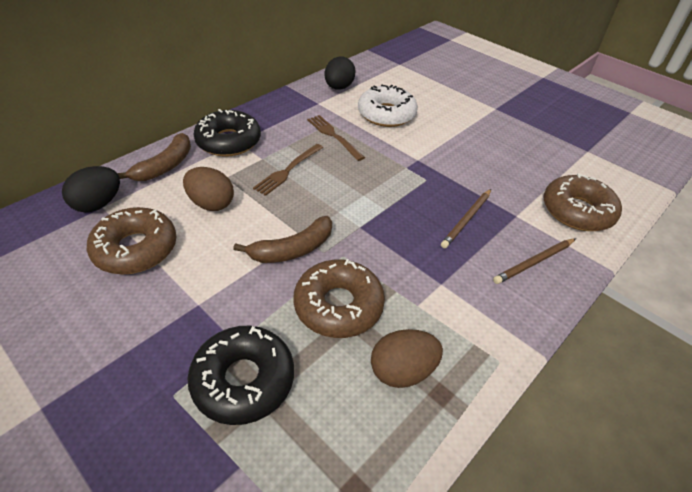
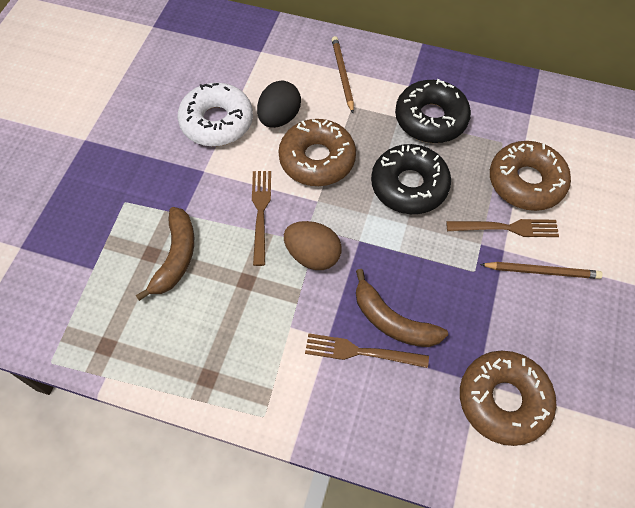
black egg: [62,166,120,212] [325,56,356,90] = 2 -> [257,81,301,128] = 1
brown egg: [183,167,234,211] [371,329,443,388] = 2 -> [284,221,342,270] = 1
brown fork: [253,144,323,196] [307,115,365,161] = 2 -> [252,171,271,266] [305,333,429,368] [446,219,559,237] = 3

